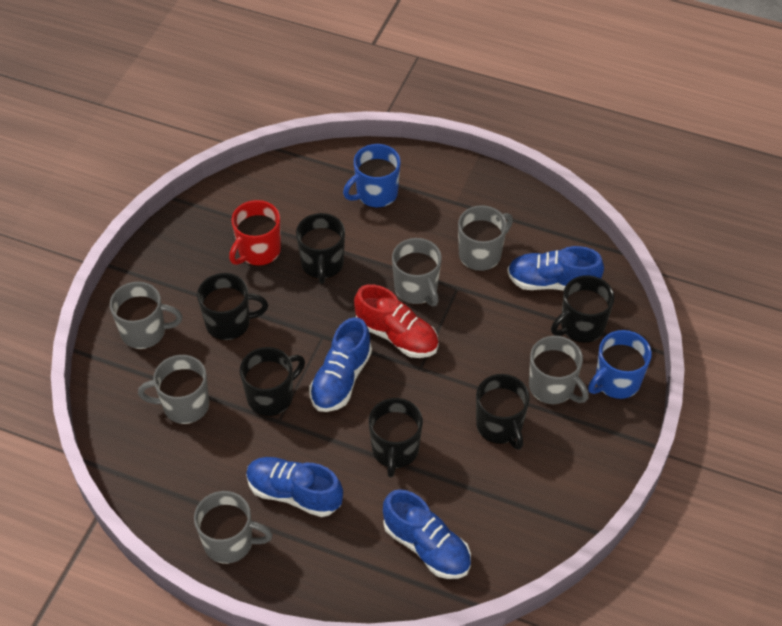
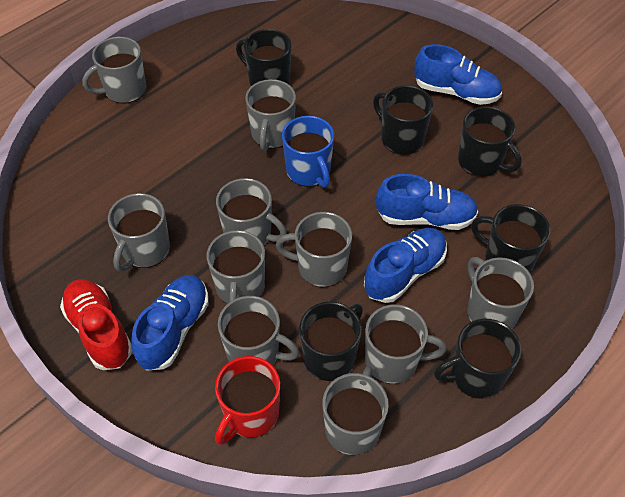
blue mug: [343,144,401,208] [588,330,652,399] = 2 -> [282,116,334,188] = 1
grey mug: [110,282,182,350] [138,355,209,425] [194,491,273,564] [392,238,442,306] [458,205,513,272] [529,336,589,405] = 6 -> [82,37,146,104] [108,193,170,272] [207,230,265,304] [216,178,287,246] [218,296,299,366] [245,79,296,151] [276,212,352,287] [322,366,389,455] [365,304,447,384] [467,257,534,329] = 10

